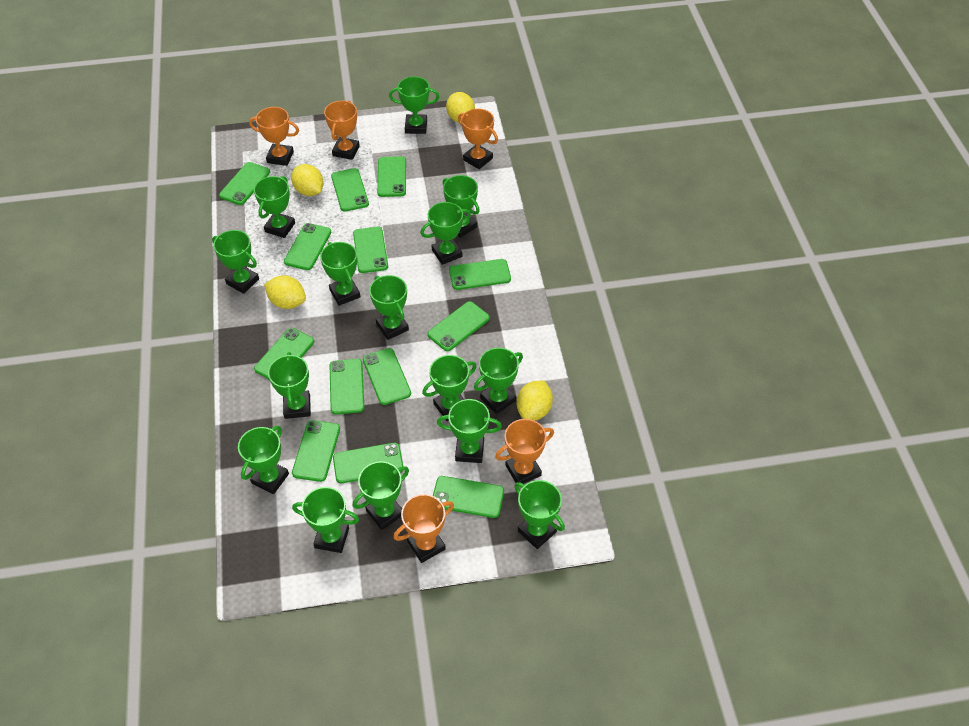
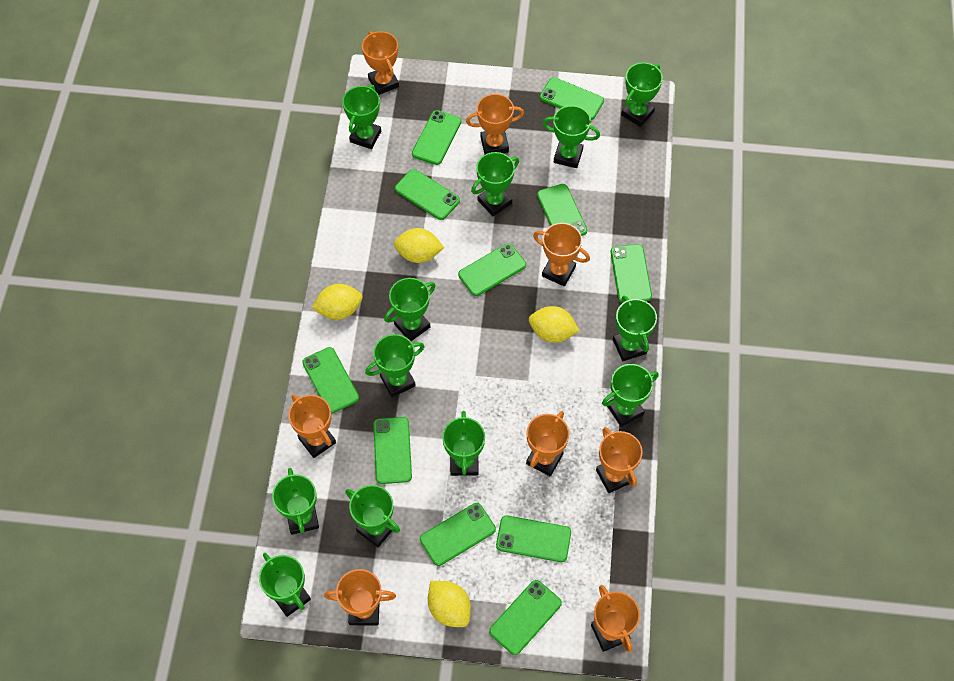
green phone: [219,162,270,205] [254,328,314,379] [284,223,331,270] [292,420,340,482] [330,359,364,415] [331,168,369,212] [333,443,403,483] [353,227,388,273] [363,348,411,405] [377,156,406,197] [428,301,490,351] [433,476,504,518] [449,259,511,290] = 13 -> [302,347,359,413] [373,417,412,484] [395,169,460,220] [412,110,461,165] [420,503,496,566] [458,243,526,296] [489,580,562,655] [496,515,571,562] [537,184,587,236] [540,77,604,120] [611,244,652,303] = 11
green trophy: [212,230,259,294] [238,426,289,494] [254,176,295,238] [268,352,311,419] [292,487,359,553] [320,242,360,306] [353,461,409,530] [369,275,409,340] [389,77,439,134] [420,202,471,265] [422,355,477,421] [437,399,502,463] [443,175,480,238] [474,348,523,414] [514,480,565,549] = 15 -> [259,553,311,617] [272,468,319,535] [342,85,381,149] [346,485,400,547] [365,334,425,397] [384,278,436,341] [442,411,485,476] [471,152,519,216] [542,105,600,168] [602,364,659,427] [613,295,657,361] [621,63,663,127] = 12
orange trophy: [249,107,299,166] [324,100,360,160] [393,494,454,563] [458,109,498,169] [495,419,554,484] = 5 -> [288,394,336,458] [324,569,396,625] [362,31,399,95] [466,94,524,154] [526,411,569,476] [533,223,590,286] [591,585,640,652] [596,427,643,493] = 8

